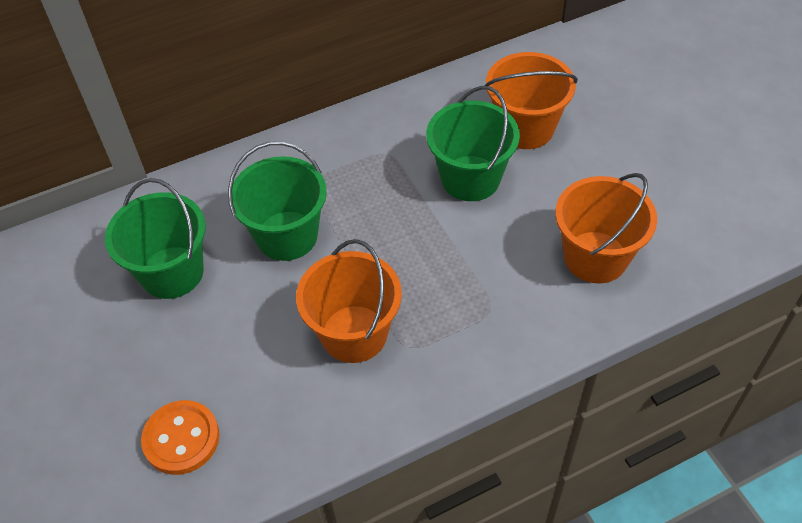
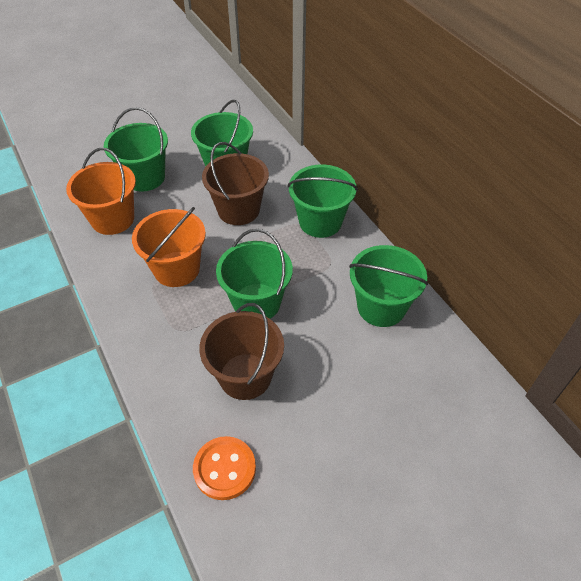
brown bucket: none = 0 -> [199,303,284,400] [202,142,269,225] = 2
green bucket: [105,178,206,299] [228,141,327,261] [426,86,520,201] = 3 -> [104,107,168,192] [191,100,253,167] [216,229,293,319] [287,164,358,238] [349,245,428,327] = 5
orange bucket: [296,239,402,363] [484,52,578,149] [555,173,657,284] = 3 -> [66,148,136,235] [132,207,206,287] = 2

